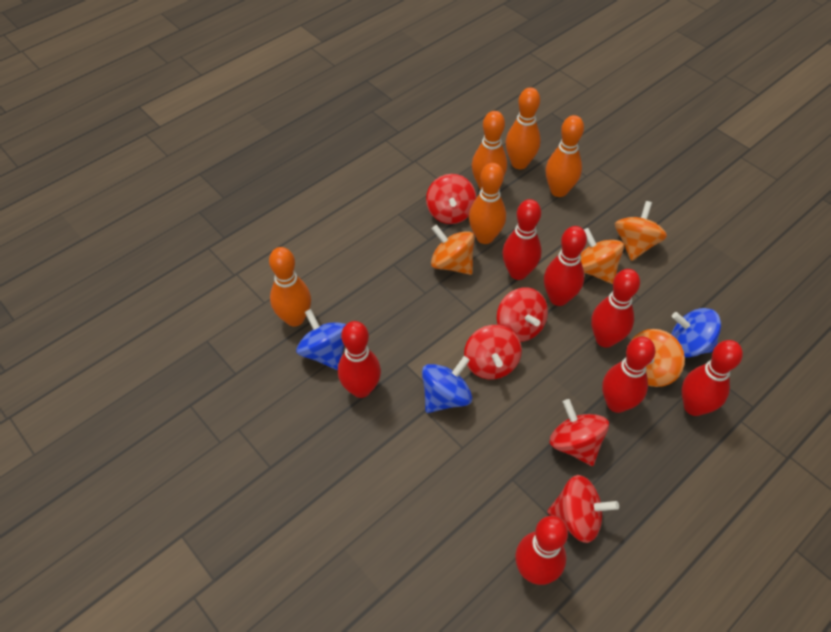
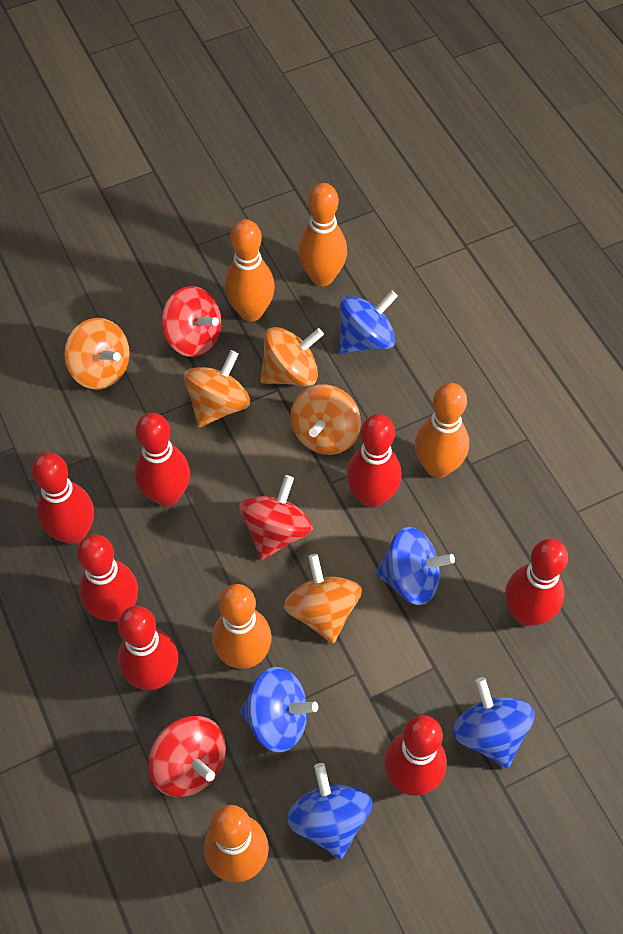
blue spinning top: [296,309,346,370] [422,356,472,413] [671,308,721,358] = 3 -> [240,667,318,752] [287,763,373,859] [339,290,398,354] [375,527,455,605] [453,677,535,768] = 5
orange spinning top: [431,225,475,275] [580,228,624,284] [615,201,667,261] [631,329,685,387] = 4 -> [64,318,130,390] [184,350,250,427] [260,327,324,386] [284,554,362,644] [290,384,361,455] = 5
red spinning top: [426,174,476,224] [464,325,522,379] [496,287,548,342] [547,475,619,543] [549,399,609,466] = 5 -> [148,716,226,797] [162,286,221,357] [239,475,313,560] = 3

